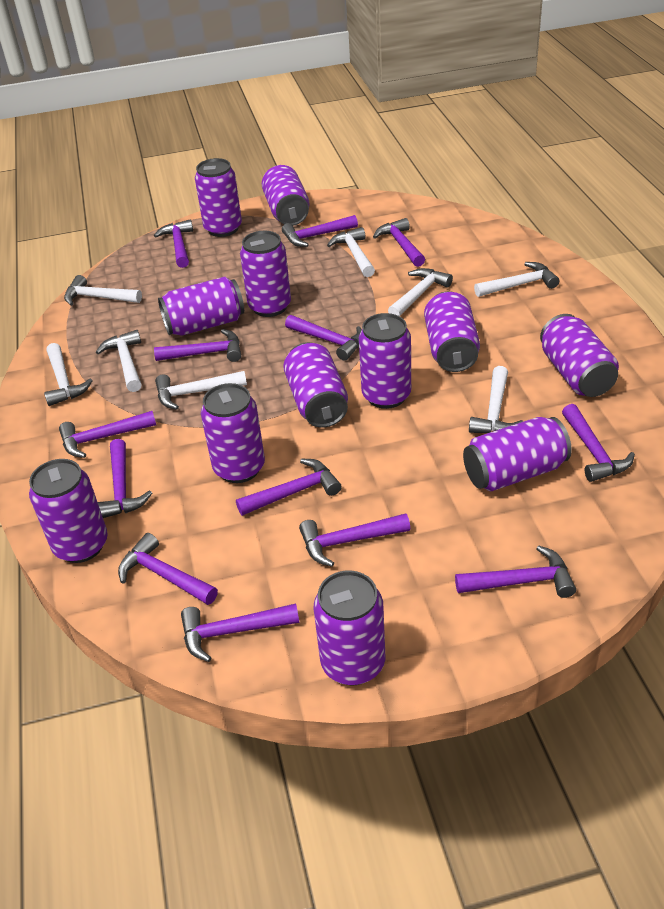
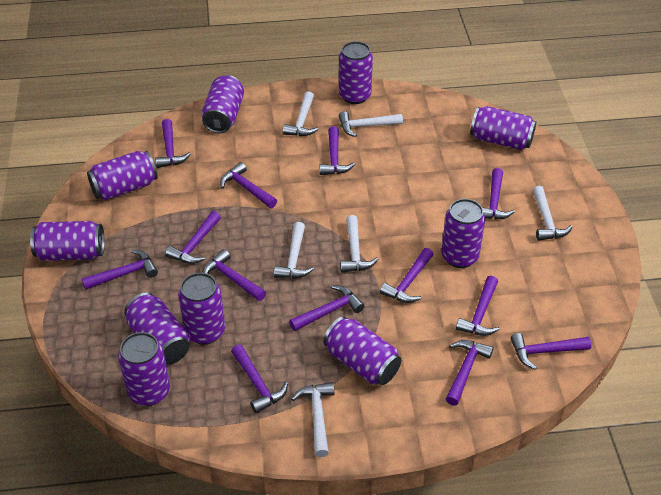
purple can: [29,459,108,563] [158,277,244,336] [195,158,242,237] [201,383,265,483] [240,231,291,317] [262,165,310,226] [283,342,348,428] [314,570,386,685] [359,313,411,409] [424,291,480,372] [463,417,572,491] [540,314,619,397] = 12 -> [30,221,105,261] [87,151,158,200] [118,332,170,406] [124,292,190,365] [178,273,225,345] [202,75,244,133] [323,316,401,385] [339,41,373,104] [441,199,485,268] [470,106,536,150] = 10
white hammer: [44,343,93,406] [64,275,142,306] [96,330,142,392] [155,371,247,410] [327,227,375,277] [388,268,453,316] [469,366,523,433] [474,262,560,297] = 8 -> [273,222,314,278] [283,91,318,136] [291,382,334,457] [339,111,403,137] [340,215,379,273] [533,186,573,241] = 6

